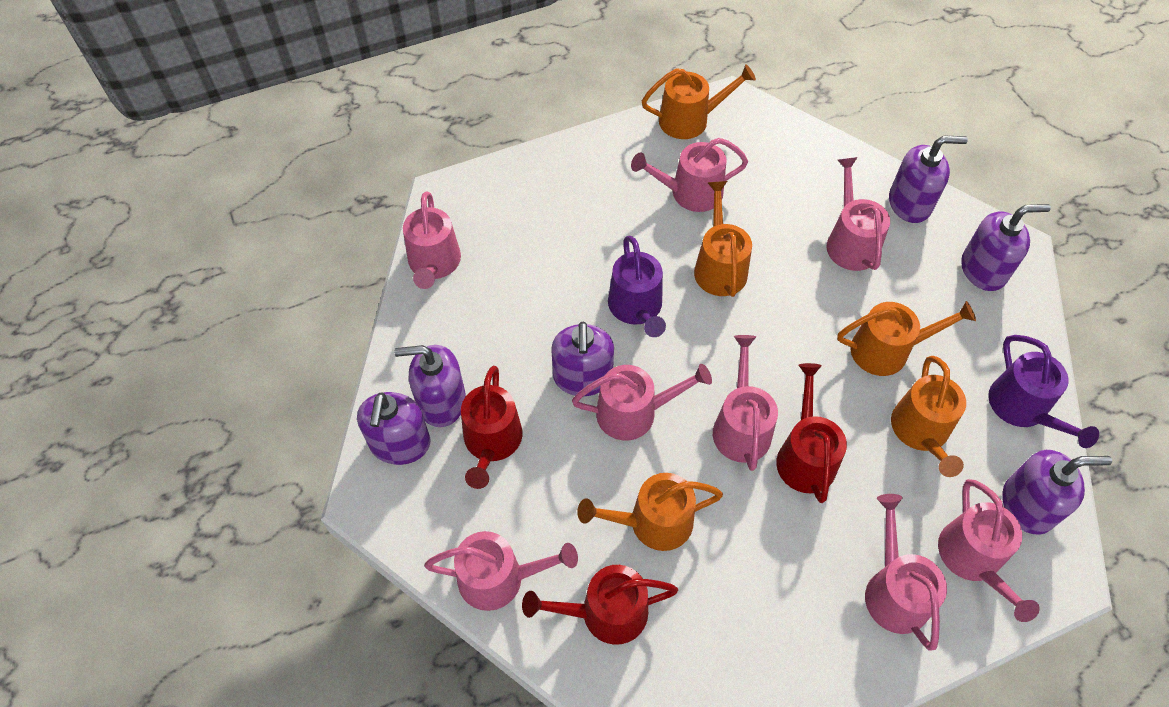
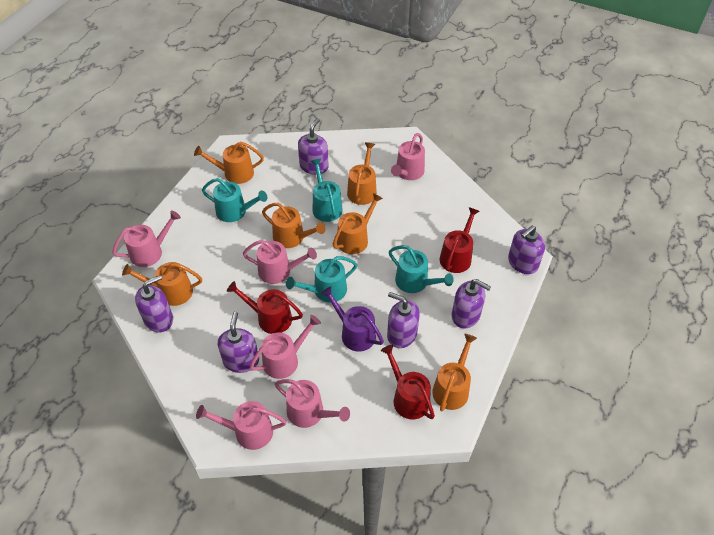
orange watering can: [577,473,723,551] [642,64,756,139] [694,181,752,297] [837,301,976,376] [891,356,966,477] = 5 -> [122,262,202,306] [194,142,264,184] [262,203,326,248] [333,193,383,254] [347,142,377,205] [432,334,477,411] = 6
pink watering can: [403,191,461,289] [424,531,578,611] [572,364,712,440] [631,138,748,212] [713,335,778,471] [827,157,890,271] [865,494,947,651] [938,479,1040,622] = 8 -> [112,210,181,267] [196,401,287,450] [243,240,317,284] [250,315,321,379] [274,379,350,428] [391,133,425,180] = 6
purple watering can: [608,236,666,337] [988,335,1099,448] = 2 -> [321,286,384,352] = 1
turquoise watering can: none = 0 -> [202,178,267,222] [286,256,357,303] [311,159,343,222] [389,245,454,293] = 4

